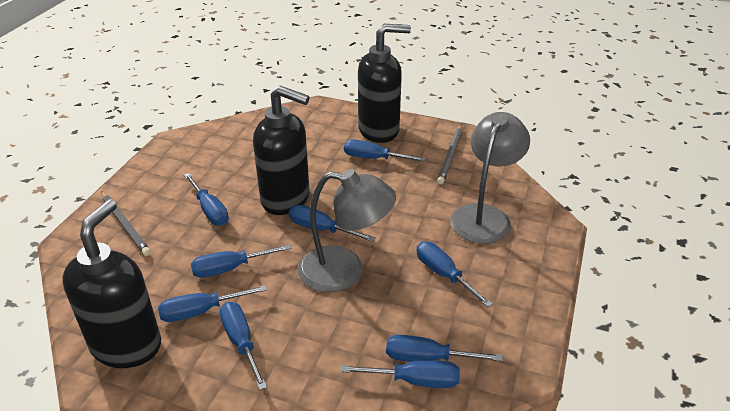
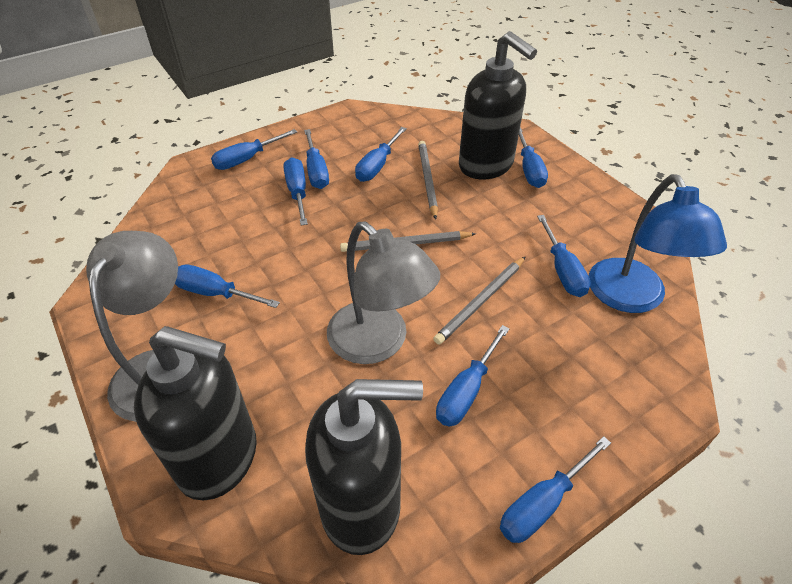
blue lamp: none = 0 -> [589,174,727,313] = 1
grey pencil: [101,191,151,256] [437,124,462,184] = 2 -> [340,231,476,252] [418,141,438,220] [433,257,525,345] = 3

